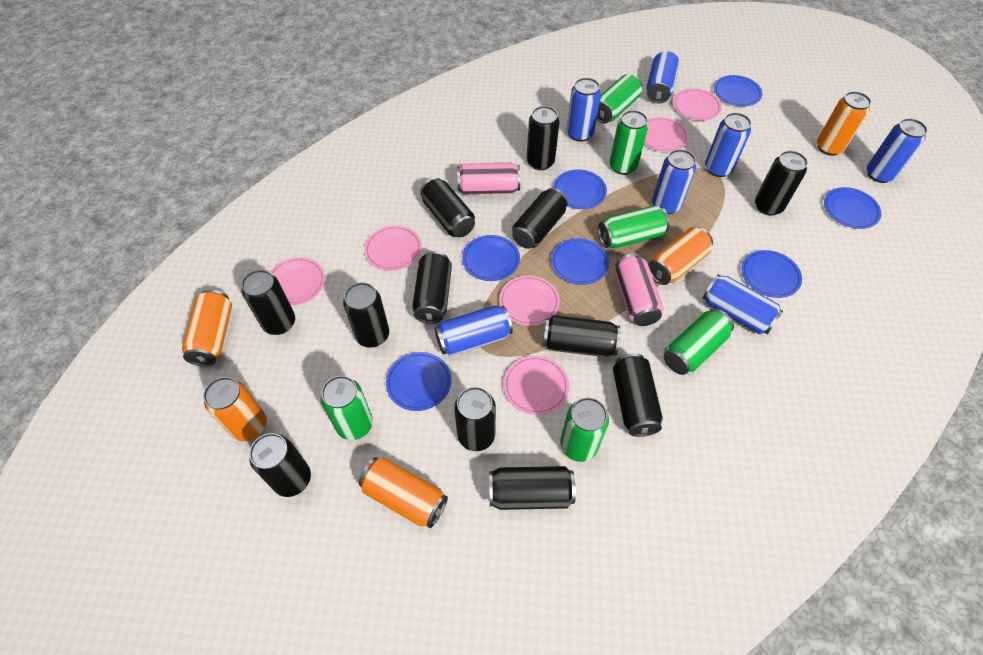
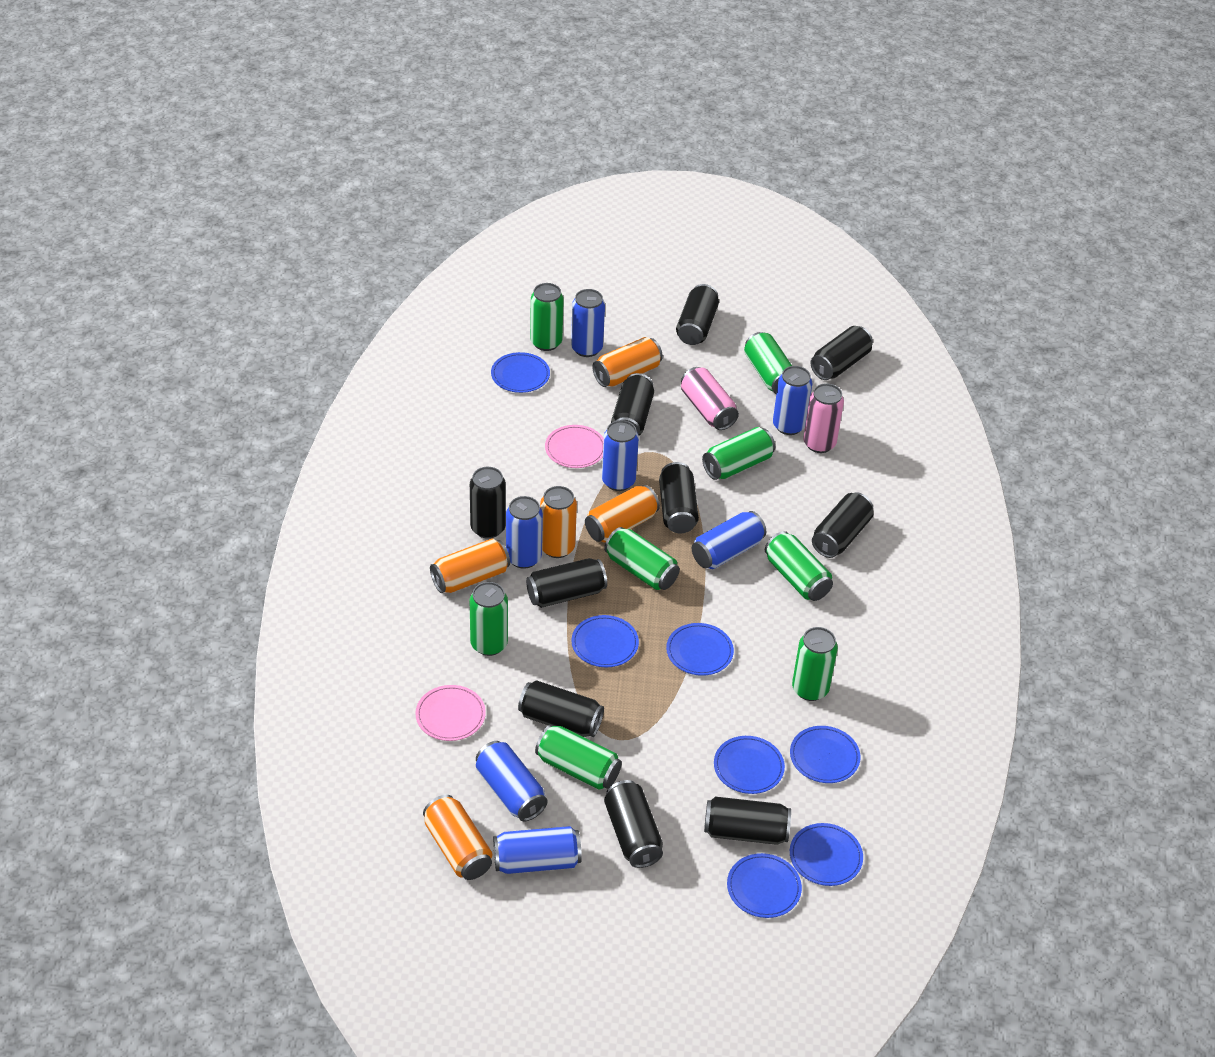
black can: [241,270,295,335] [249,433,311,497] [343,282,389,348] [412,251,452,324] [420,177,475,238] [454,387,496,451] [489,466,576,510] [512,188,568,249] [527,106,560,170] [543,315,620,357] [613,353,663,437] [755,151,808,216] = 12 -> [470,467,506,539] [518,680,604,737] [526,558,607,608] [604,780,663,868] [611,373,654,435] [659,462,699,533] [676,284,719,345] [704,797,791,845] [811,326,873,380] [812,492,874,558] = 10
green can: [321,376,373,440] [560,397,609,462] [596,74,642,123] [598,205,670,249] [609,110,648,175] [664,308,734,375] = 6 -> [469,582,508,656] [530,283,564,351] [535,725,622,790] [604,527,680,590] [702,427,775,480] [744,332,792,394] [765,531,833,601] [792,627,838,701] = 8
pink plate: [270,257,325,306] [364,226,422,271] [499,275,560,326] [503,356,569,415] [644,117,689,152] [673,88,722,121] = 6 -> [415,685,486,741] [545,425,604,468] = 2

